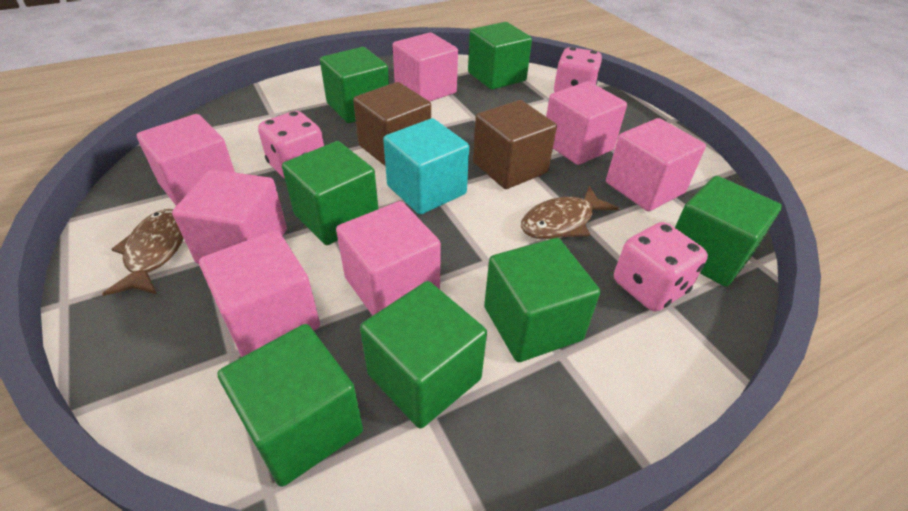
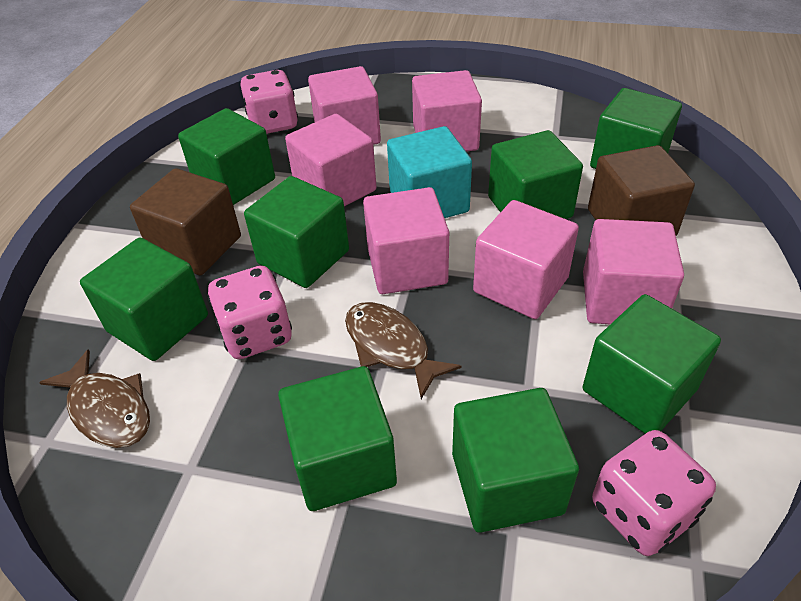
green cube: [217,324,363,487] [282,141,378,245] [320,47,389,123] [360,281,487,429] [468,22,532,90] [484,238,600,362] [675,176,782,287] = 7 -> [80,237,208,361] [178,108,275,205] [244,176,349,288] [278,366,397,511] [452,388,579,533] [488,130,583,219] [583,294,721,434] [590,88,682,169] = 8
pink cube: [137,114,235,206] [172,169,287,264] [199,230,320,357] [336,201,441,316] [393,32,458,101] [546,81,627,165] [606,118,706,211] = 7 -> [285,114,376,206] [308,66,381,145] [363,187,449,294] [412,70,482,152] [473,200,579,319] [583,219,684,324] = 6

